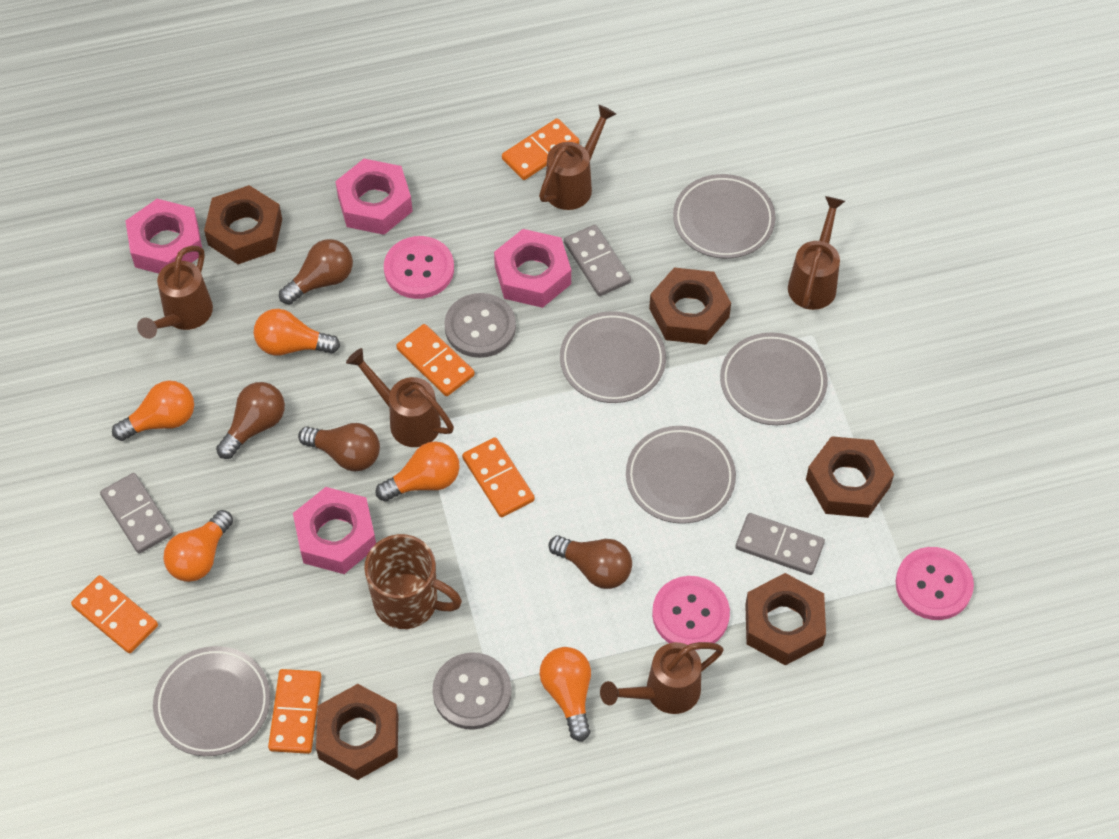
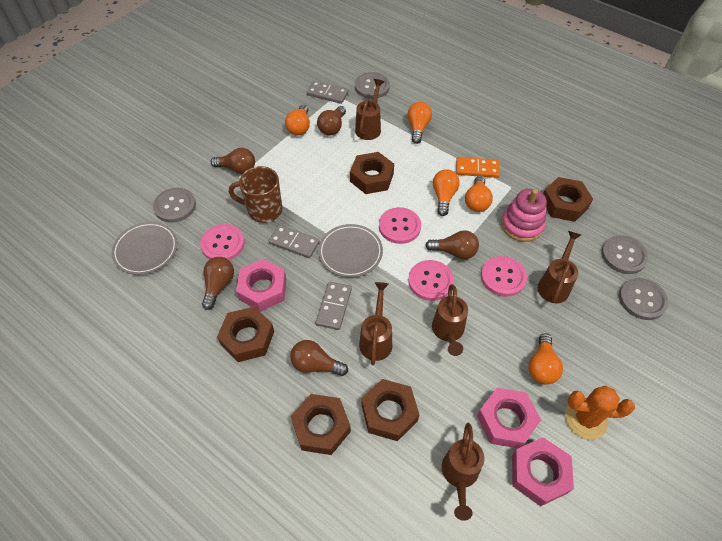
brown light bulb: [216,382,285,459] [279,239,353,305] [298,423,380,471] [548,536,632,589] = 4 -> [202,257,234,310] [211,148,255,174] [290,340,348,376] [317,106,346,135] [425,230,479,259] = 5
grey button: [432,653,512,730] [444,293,516,358] = 2 -> [153,188,196,223] [355,72,390,99] [601,235,648,274] [619,278,669,320] = 4
grey plate: [153,646,270,756] [560,311,666,403] [626,426,736,524] [673,174,776,259] [720,332,828,425] = 5 -> [112,222,178,275] [318,224,383,277] = 2
orange cactus: none = 0 -> [565,385,635,440] = 1
orange domino: [71,575,158,653] [268,669,322,754] [396,324,475,396] [462,437,535,517] [502,118,579,180] = 5 -> [456,157,500,178] = 1
pink button: [384,236,454,299] [652,576,730,650] [896,547,974,620] = 3 -> [200,224,245,260] [379,207,421,244] [408,260,454,301] [481,256,527,297] = 4
pink nut: [125,199,202,274] [293,487,376,574] [335,159,413,235] [494,229,571,308] = 4 -> [236,259,286,312] [477,388,541,448] [512,437,574,506] = 3
pink stacking toy: none = 0 -> [501,189,547,242] = 1

